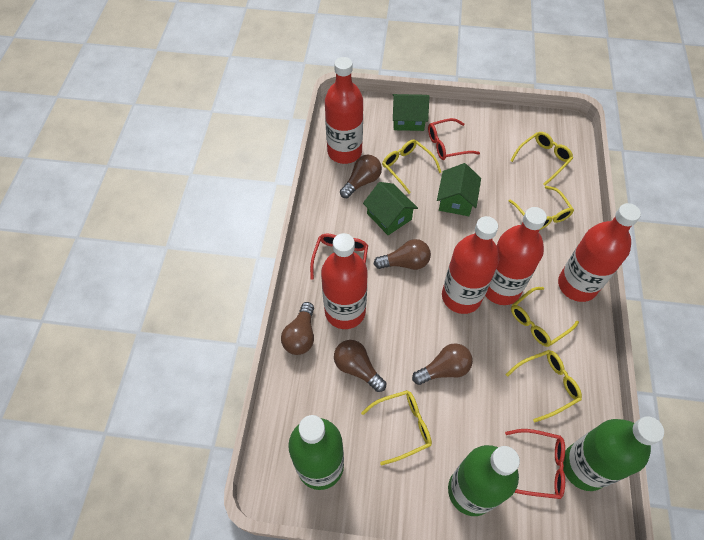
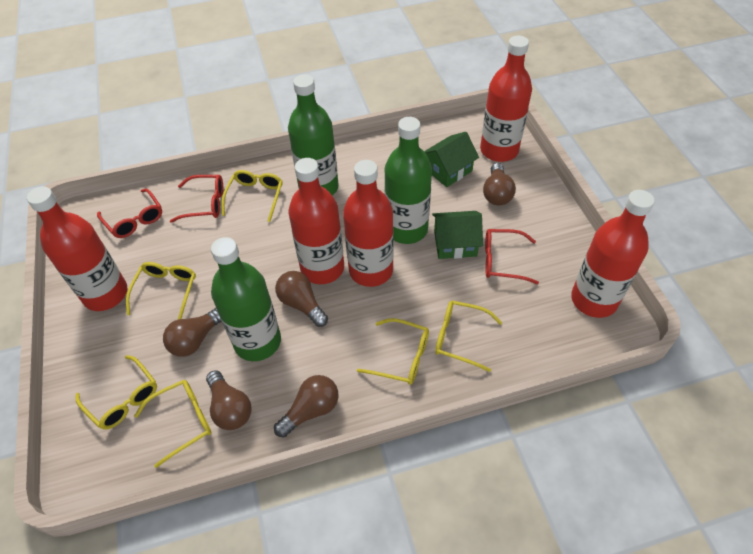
green house: [363,182,418,235] [393,94,429,131] [437,163,481,216] = 3 -> [424,132,479,187] [432,211,483,259] = 2

